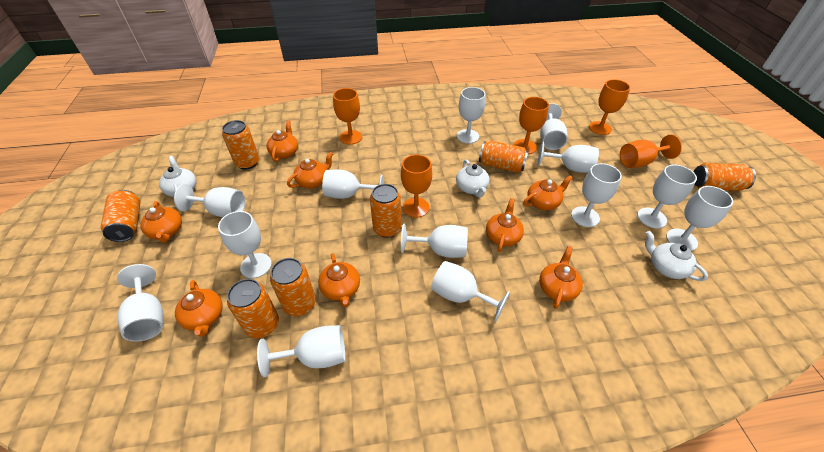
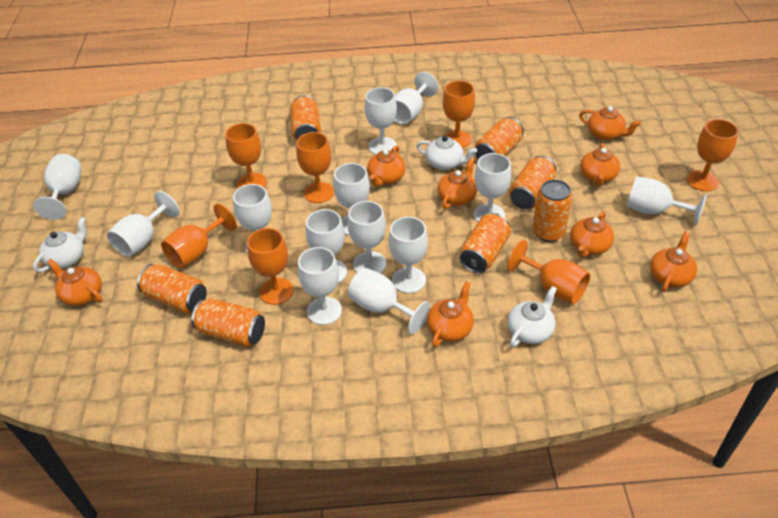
orange goblet: [333,88,362,145] [401,155,432,218] [514,97,549,154] [589,79,630,135] [620,135,682,168] = 5 -> [161,203,237,268] [225,123,267,188] [247,228,293,305] [296,132,334,203] [443,81,475,148] [507,240,590,304] [687,119,739,191] = 7

